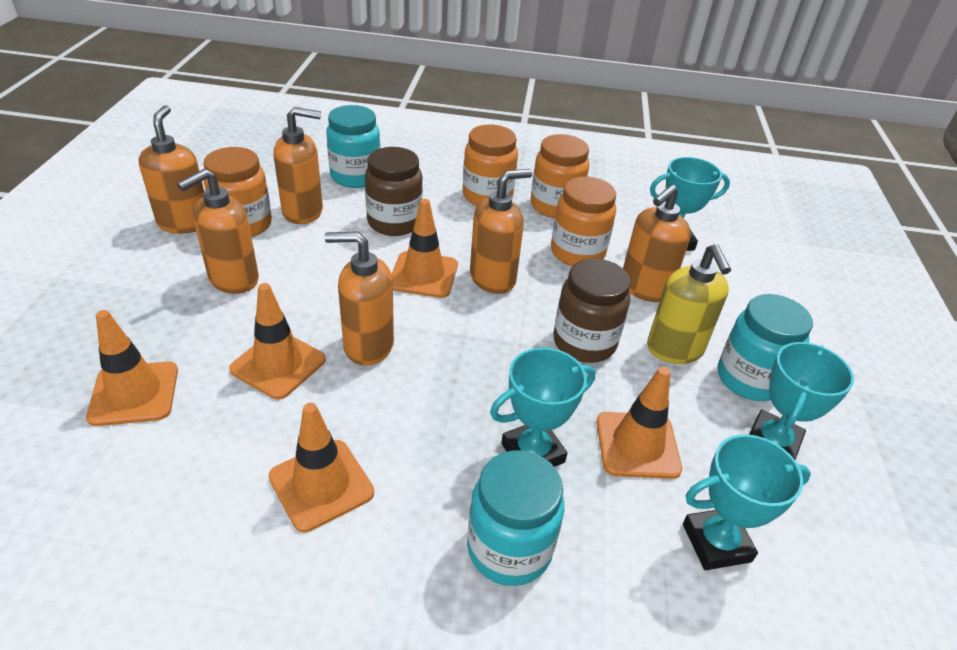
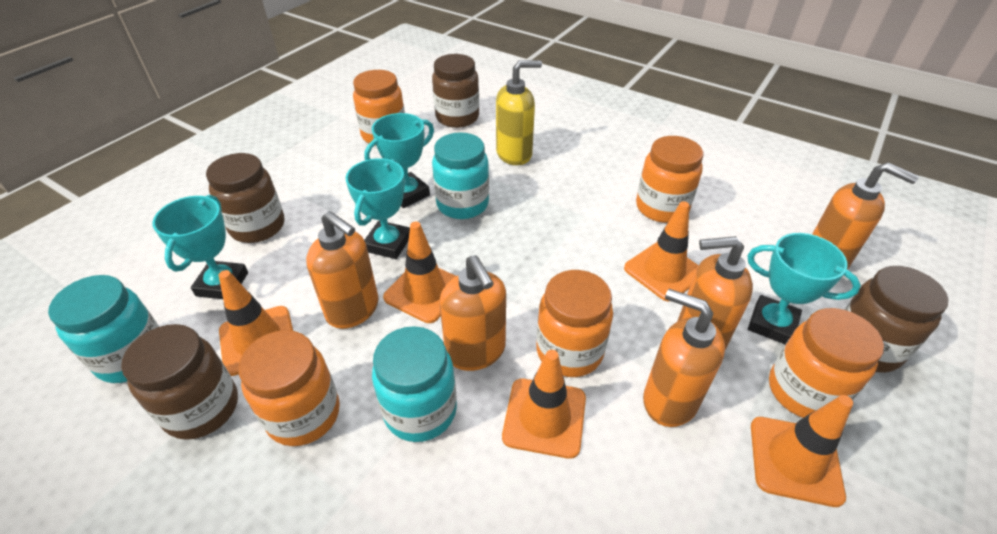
brown jar: [365,147,423,236] [553,258,631,363] = 2 -> [121,324,238,440] [206,153,284,243] [432,54,479,128] [844,266,949,373] = 4
orange jar: [203,147,272,237] [463,125,518,206] [531,134,589,218] [551,177,616,266] = 4 -> [238,330,340,446] [353,70,405,146] [536,270,613,377] [636,136,704,223] [769,308,884,418] = 5
orange soap dispenser: [138,105,204,234] [177,169,259,294] [274,107,323,224] [325,231,394,366] [470,169,532,294] [623,184,691,302] = 6 -> [306,211,379,329] [440,255,506,371] [643,289,725,427] [677,236,753,350] [812,162,919,270] = 5

